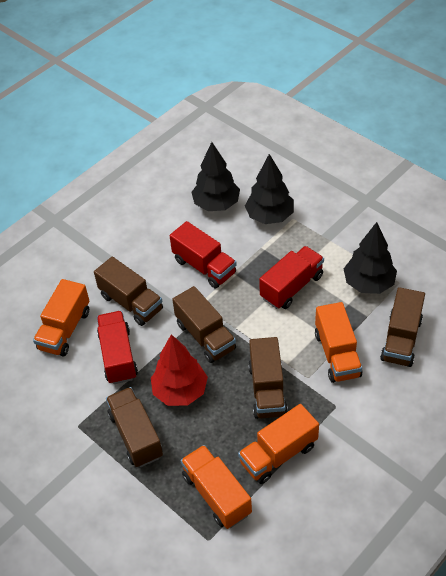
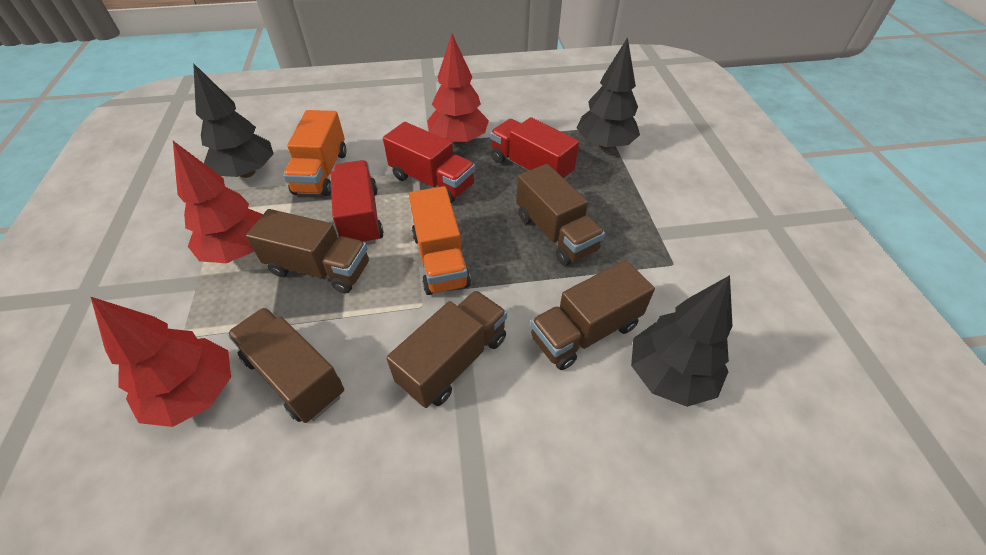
orange truck: [33,279,89,356] [181,445,252,529] [238,404,319,484] [315,302,362,383] = 4 -> [283,110,347,196] [409,186,471,295] = 2
red tree: [151,334,208,406] = 1 -> [91,297,231,427] [173,141,263,263] [427,34,489,145] = 3

